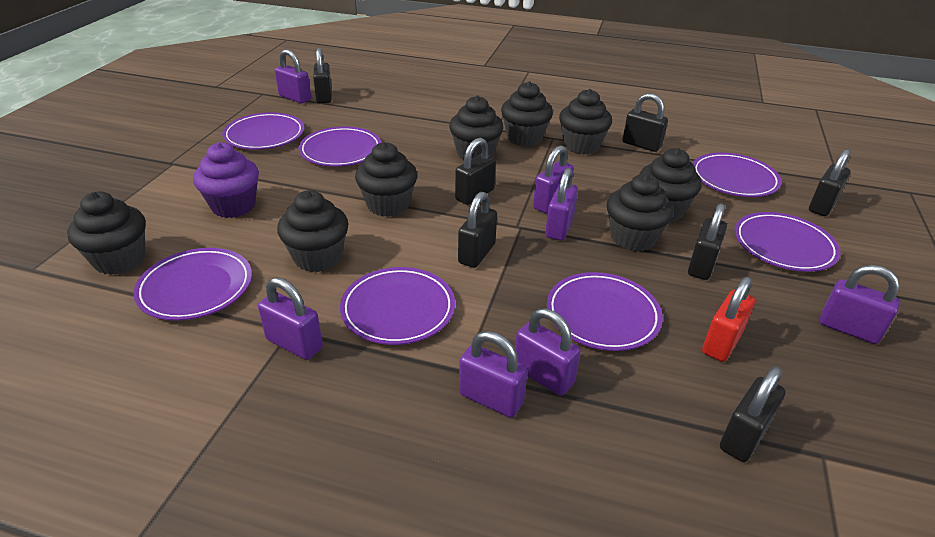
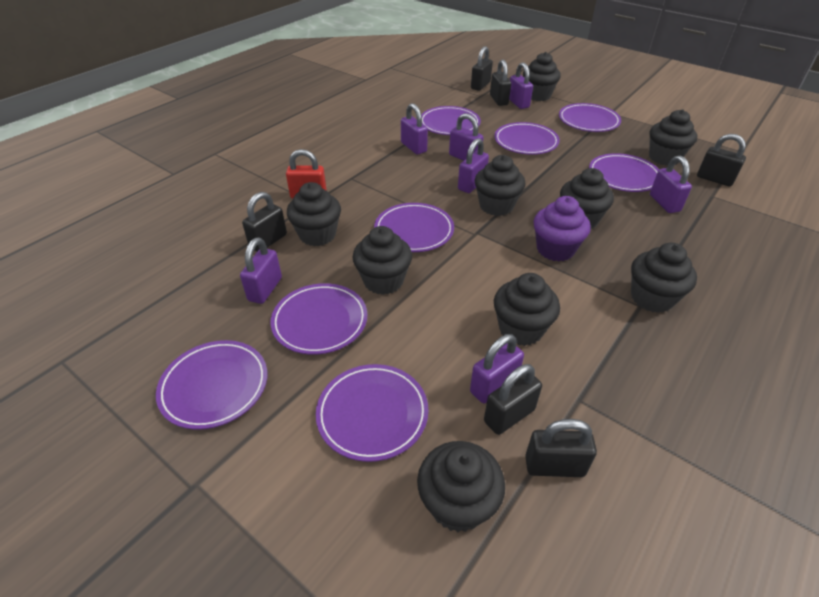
black cupcake: [67,191,146,275] [277,190,348,272] [355,142,417,217] [449,96,504,160] [501,81,553,146] [559,89,612,154] [607,174,673,252] [640,148,702,221] = 8 -> [287,182,341,246] [352,226,412,295] [417,441,505,532] [475,155,526,216] [494,273,560,346] [523,52,561,101] [560,168,614,230] [631,243,697,313] [649,109,697,166] = 9
black padlock: [313,48,332,103] [455,138,496,205] [458,192,497,268] [622,93,668,152] [688,203,727,280] [720,367,785,462] [809,149,850,216] = 7 -> [242,192,287,251] [471,46,493,91] [484,364,542,435] [490,60,511,106] [525,419,597,477] [697,134,746,186] = 6
purple plate: [134,248,252,321] [222,112,304,150] [298,127,381,167] [340,267,455,345] [547,272,663,351] [693,152,782,197] [735,212,841,272] = 7 -> [156,340,267,430] [270,283,367,355] [316,364,429,462] [374,203,454,252] [421,106,481,135] [494,122,560,155] [559,103,621,132] [589,153,659,192] = 8

